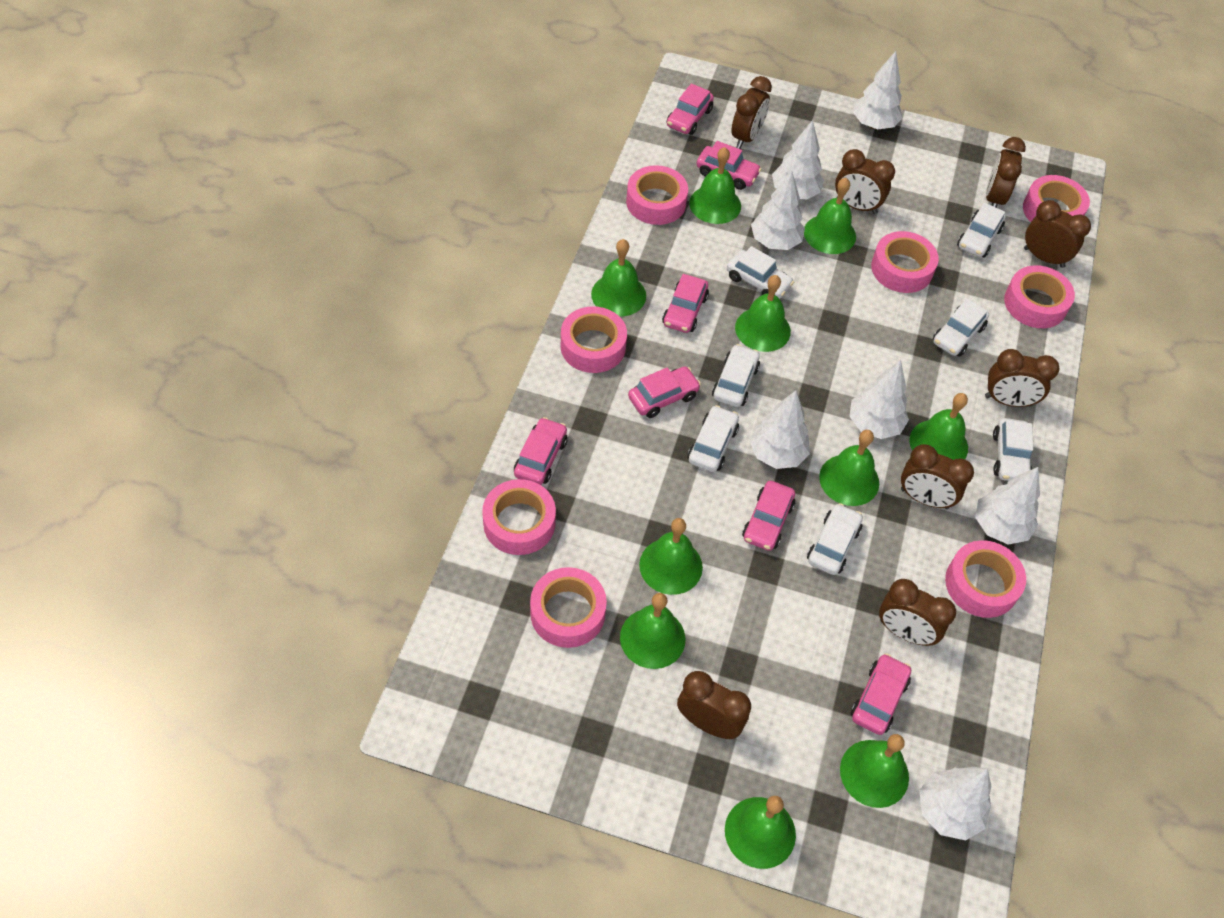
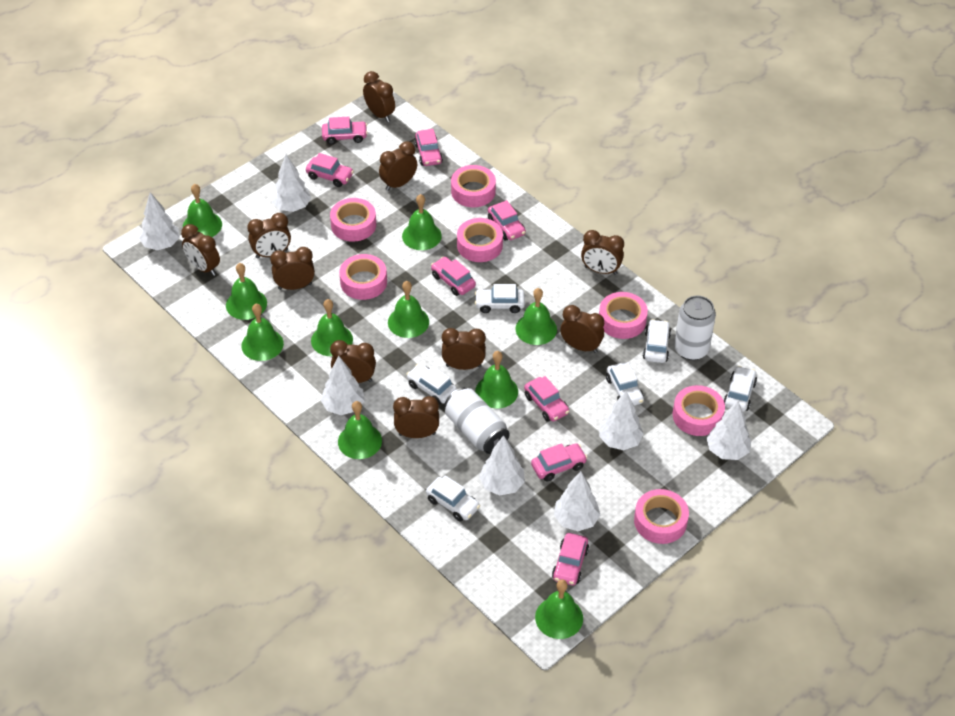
brown clock: [677,671,751,739] [732,76,772,149] [835,149,895,214] [879,579,956,646] [901,444,974,509] [985,349,1059,407] [986,137,1026,207] [1024,200,1091,268] = 8 -> [181,224,220,276] [247,213,291,259] [270,247,315,290] [330,340,376,383] [363,71,395,122] [379,141,417,191] [393,396,439,438] [442,328,486,370] [560,305,604,353] [581,230,624,275] = 10
pink car: [514,417,567,485] [628,366,701,418] [662,274,709,333] [667,83,714,135] [697,141,762,190] [742,481,795,551] [851,653,911,735] = 7 -> [306,153,354,187] [322,117,368,145] [414,129,443,166] [431,257,476,296] [488,200,526,241] [524,376,569,422] [531,443,588,482] [552,533,589,585] = 8
pink tape: [482,479,556,555] [530,567,607,648] [561,306,627,373] [626,165,688,225] [871,231,939,293] [945,540,1026,618] [1004,265,1075,328] [1023,175,1090,222] = 8 -> [330,198,376,242] [339,254,387,300] [451,165,496,207] [457,218,503,262] [599,292,648,339] [634,489,689,544] [673,385,725,436] = 7
white can: none = 0 -> [445,388,510,454] [674,296,716,360] = 2
white car: [688,405,739,472] [712,344,760,407] [727,246,794,299] [807,503,863,575] [933,299,989,357] [957,203,1006,258] [993,418,1033,481] = 7 -> [406,364,457,405] [426,475,480,522] [475,284,525,313] [606,362,644,406] [643,319,671,363] [724,366,757,412] = 6

